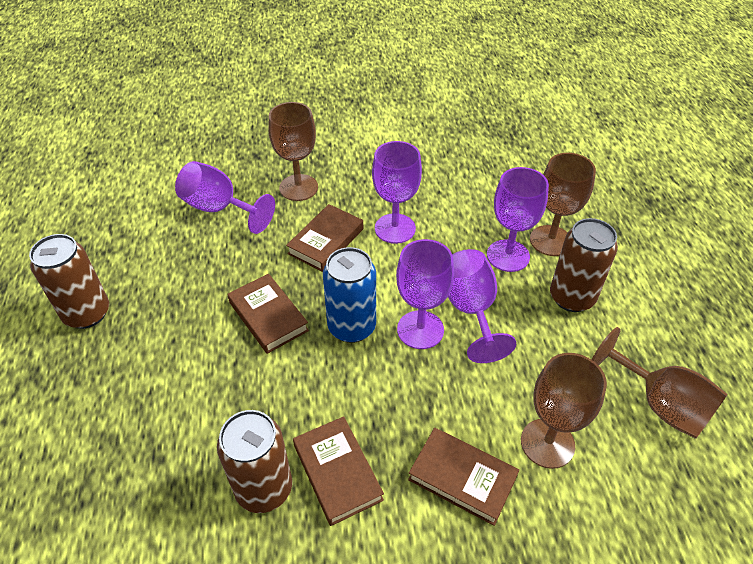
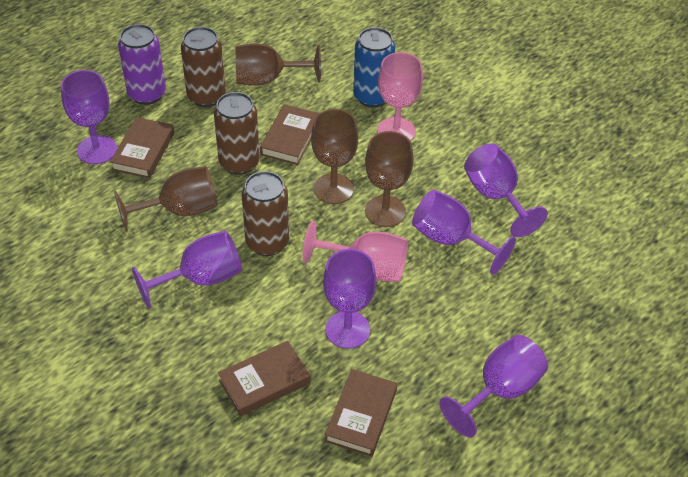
pink goblet: none = 0 -> [303,221,408,282] [377,52,423,141] = 2
purple can: none = 0 -> [118,24,166,105] = 1
purple goblet: [175,161,275,234] [372,141,422,244] [396,239,454,349] [448,249,516,363] [487,167,549,272] = 5 -> [61,70,117,164] [132,231,242,309] [323,249,376,349] [412,190,516,275] [440,335,548,438] [464,143,548,237] = 6

